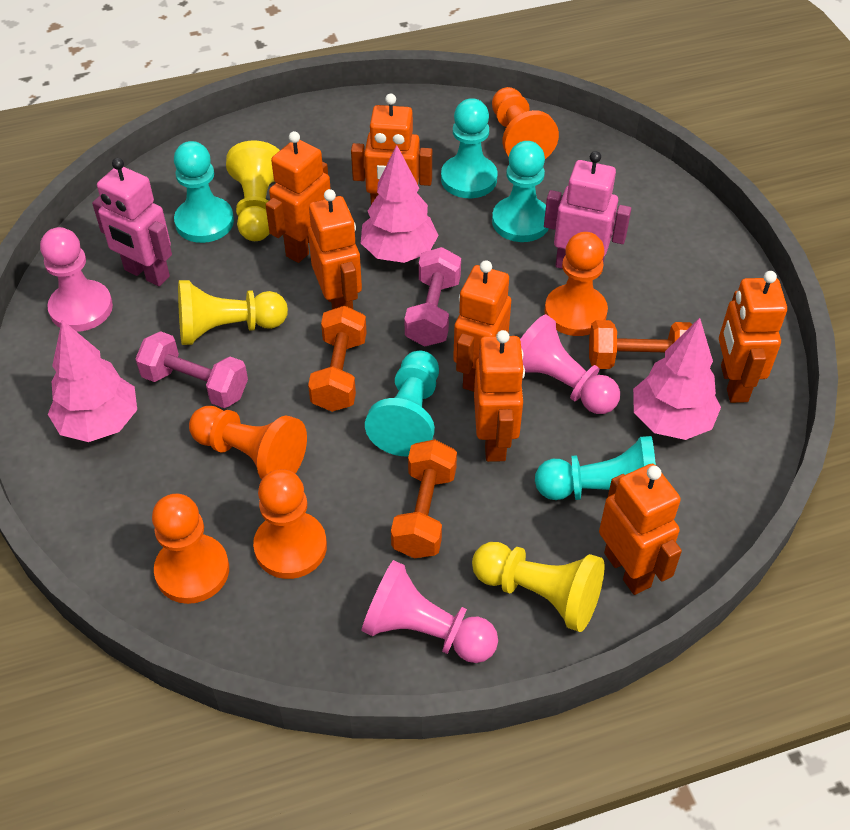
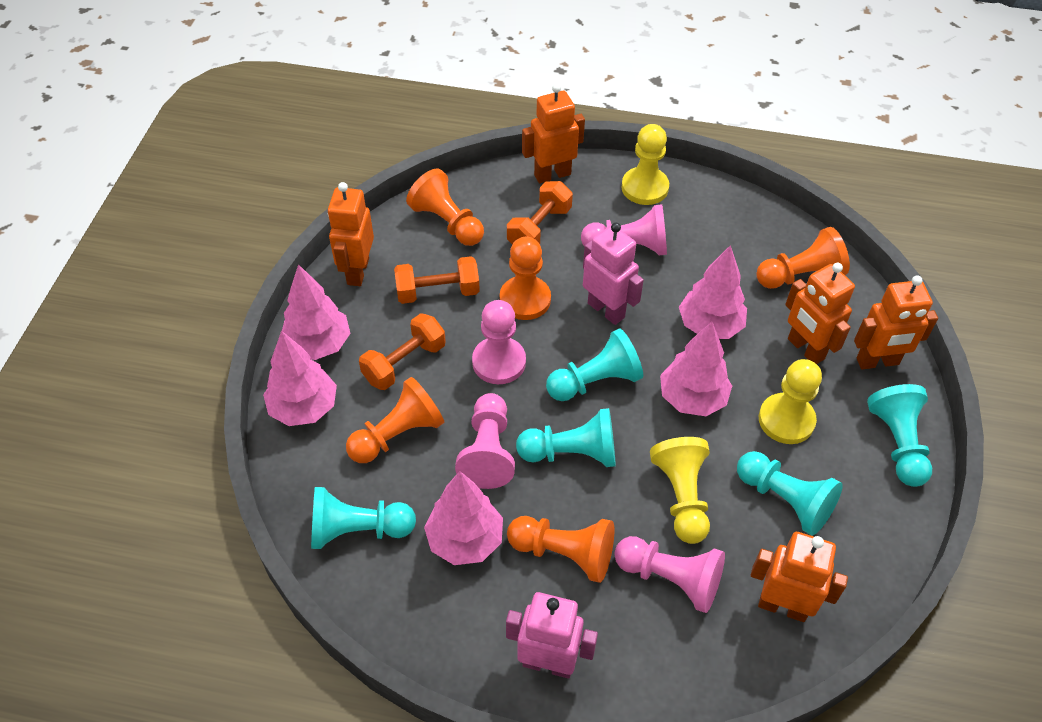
orange robot: [266,131,331,263] [308,189,362,309] [351,93,432,205] [453,260,511,392] [474,330,525,462] [599,464,682,595] [719,271,787,403] = 7 -> [328,182,374,286] [522,84,585,183] [751,532,848,622] [785,263,855,364] [854,275,938,369] = 5
pink dumbbell: [136,331,248,408] [404,247,461,346] = 2 -> none = 0
pink pawn: [40,227,113,332] [361,560,498,663] [520,314,620,414] = 3 -> [455,393,515,489] [472,300,526,384] [581,204,667,255] [614,536,725,613] = 4
pink tree: [48,320,137,442] [361,145,439,263] [633,318,721,440] = 3 -> [263,331,337,426] [282,264,351,360] [424,471,503,565] [660,322,732,416] [679,245,747,339] = 5

